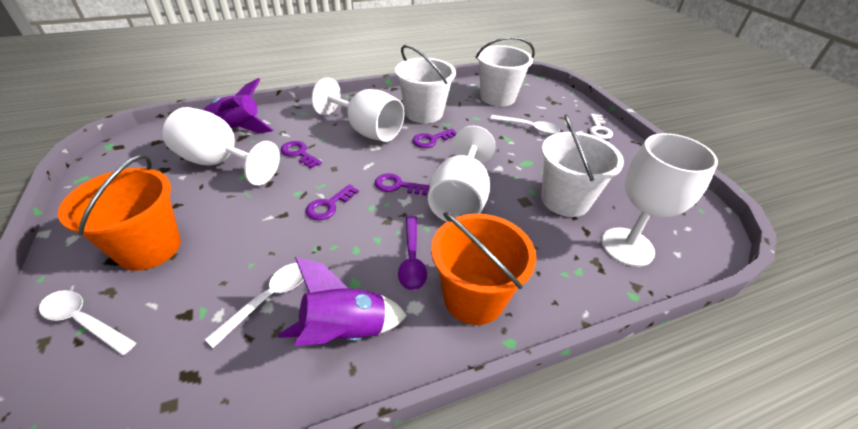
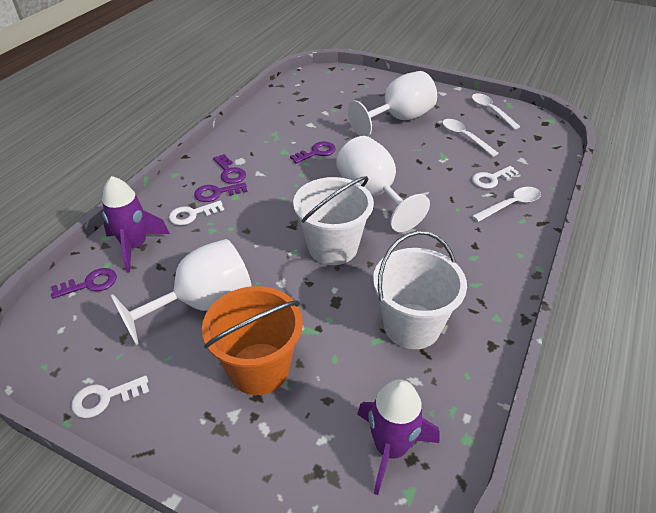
orange bucket: [58,155,181,271] [431,212,536,325] = 2 -> [202,286,303,395] = 1
purple spoon: [398,216,427,290] = 1 -> none = 0
white bucket: [395,45,456,123] [476,37,535,106] [541,114,624,217] = 3 -> [293,176,374,265] [373,231,467,349] = 2
white goblet: [162,107,280,185] [311,77,404,142] [428,126,496,222] [602,133,718,267] = 4 -> [111,239,252,345] [336,136,430,232] [348,71,437,136] = 3
white key: [589,114,613,139] = 1 -> [71,376,149,418] [169,201,224,225] [472,166,519,189] = 3

